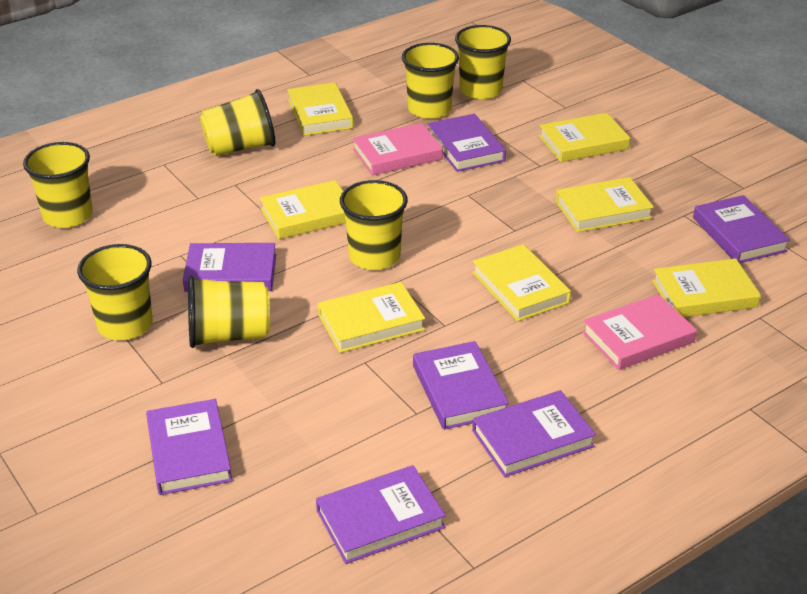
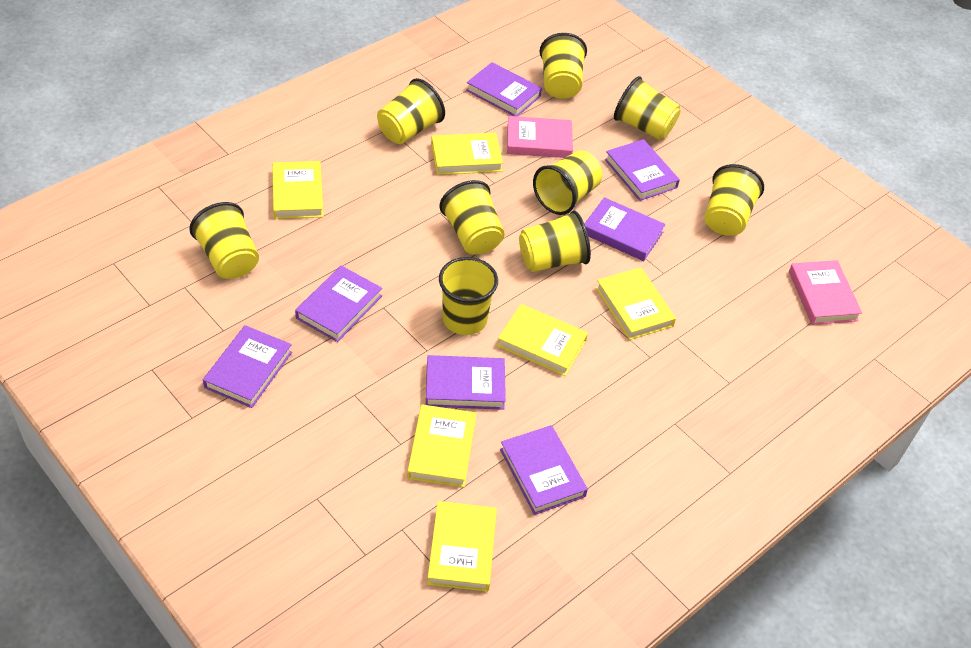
yellow book: [260,180,346,239] [287,82,353,136] [318,282,425,353] [472,244,571,321] [539,113,630,162] [555,177,654,232] [652,258,761,317] = 7 -> [272,161,323,219] [407,404,476,487] [427,501,497,592] [431,133,503,175] [497,304,588,376] [596,267,676,340] = 6
yellow cup: [23,142,93,228] [77,244,153,340] [188,276,270,348] [200,89,275,156] [340,180,408,270] [402,43,459,119] [455,25,511,99] = 7 -> [189,202,259,279] [377,78,445,144] [439,180,505,255] [439,257,498,335] [519,210,591,272] [533,150,602,215] [539,33,587,99] [614,76,681,140] [704,164,764,236] = 9

